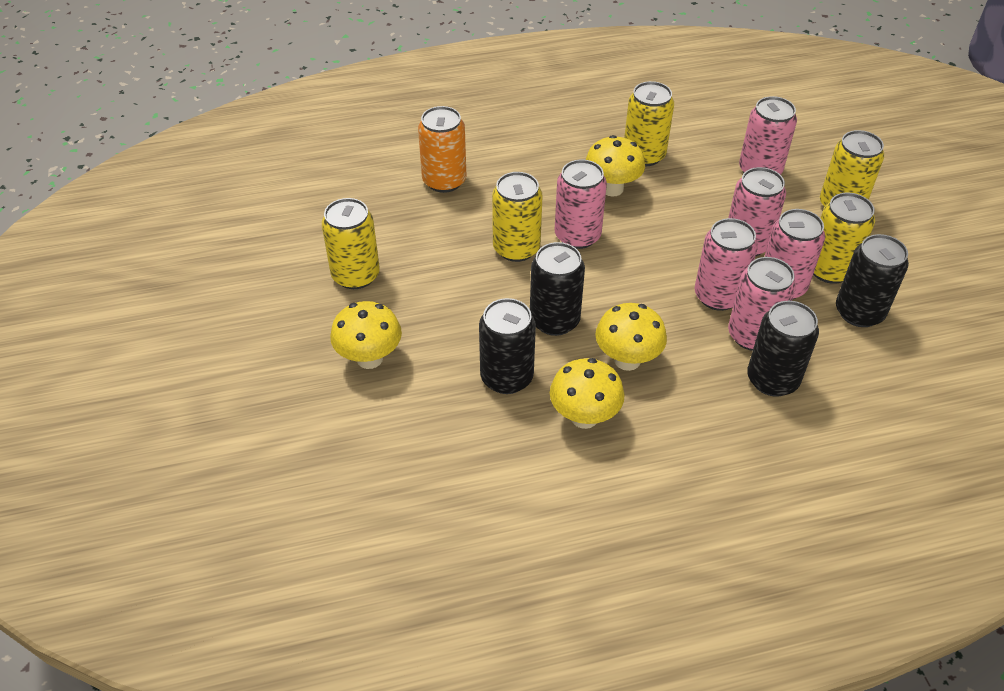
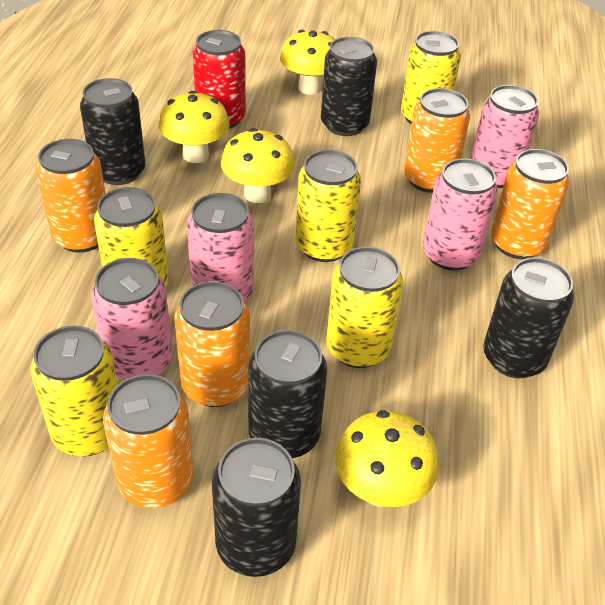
black can: [479,298,536,394] [530,242,585,336] [747,301,819,397] [836,234,909,327] = 4 -> [80,78,145,185] [212,438,301,577] [248,330,327,458] [321,37,377,136] [483,257,574,378] = 5
orange can: [418,106,466,193] = 1 -> [36,139,106,253] [103,374,194,508] [174,281,250,407] [404,88,470,193] [491,149,570,259] = 5
pink can: [555,159,607,249] [694,218,758,311] [728,167,786,256] [728,257,796,351] [739,96,797,175] [764,209,825,300] = 6 -> [91,258,173,380] [187,193,254,302] [423,158,498,271] [471,85,539,188] = 4
red can: none = 0 -> [193,30,246,129] = 1

